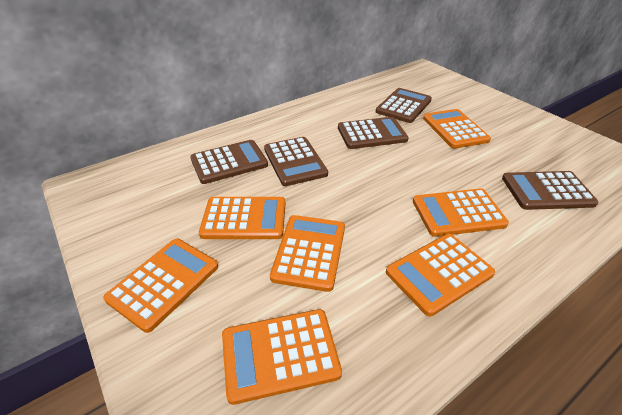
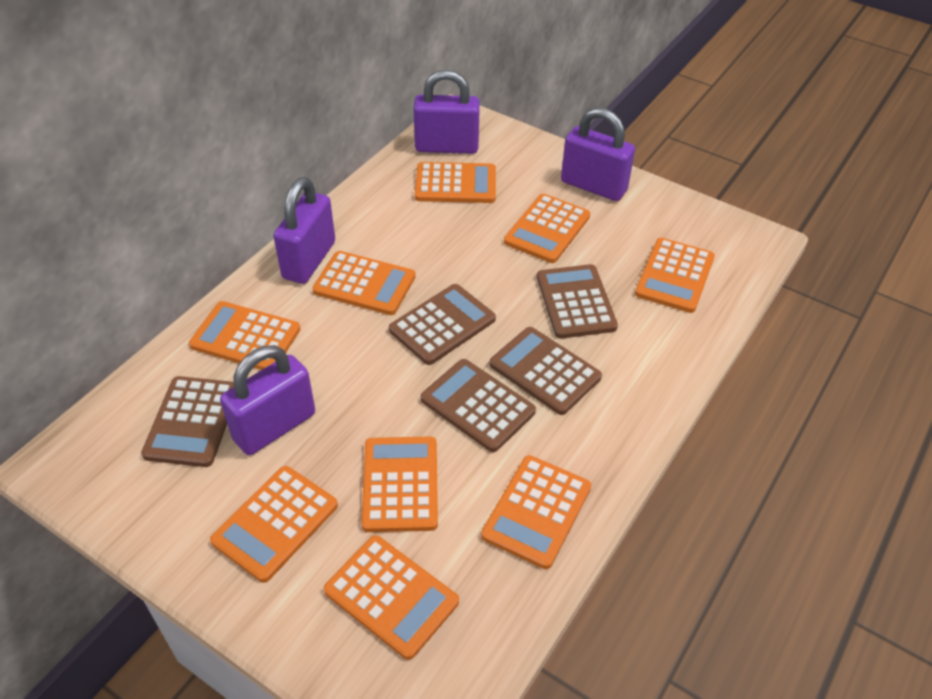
orange calculator: [103,239,218,333] [199,197,286,239] [222,309,342,405] [270,215,345,292] [386,234,495,317] [413,188,509,237] [423,109,491,149] = 7 -> [189,301,301,370] [210,466,338,583] [312,251,416,315] [324,535,459,660] [361,437,438,532] [415,162,496,203] [481,455,591,569] [504,194,590,263] [635,238,715,313] = 9
purple padlock: none = 0 -> [220,345,315,455] [273,177,335,284] [413,70,480,154] [561,107,635,201] = 4

